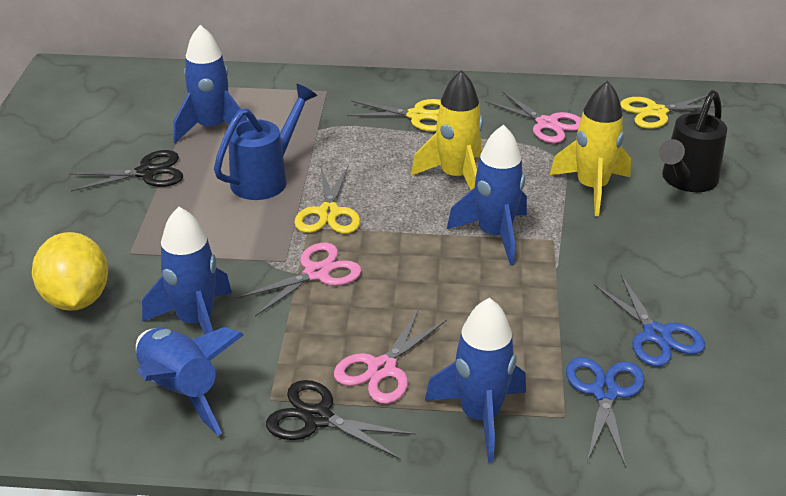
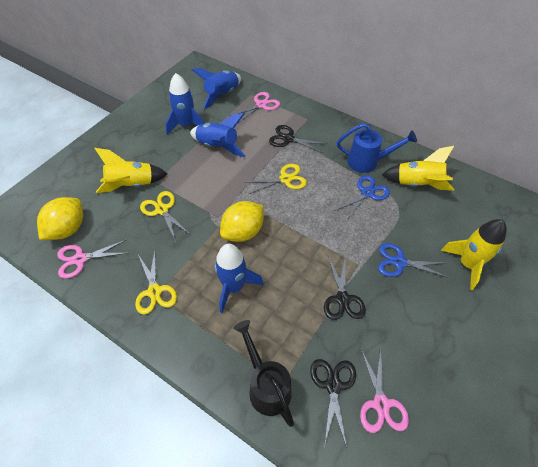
black scissors: [69,150,183,192] [266,380,416,460] = 2 -> [269,125,327,153] [310,359,356,448] [324,255,366,320] = 3
blue rocket: [136,327,244,436] [142,207,232,335] [173,25,247,143] [425,298,526,462] [447,124,527,265] = 5 -> [165,73,205,135] [190,113,245,157] [192,68,241,109] [214,244,264,313] = 4
yellow lemon: [32,232,108,311] = 1 -> [37,197,83,240] [220,201,264,242] = 2
yellow rocket: [411,70,483,190] [550,81,631,216] = 2 -> [94,148,167,193] [382,146,455,191] [441,219,507,290] = 3

